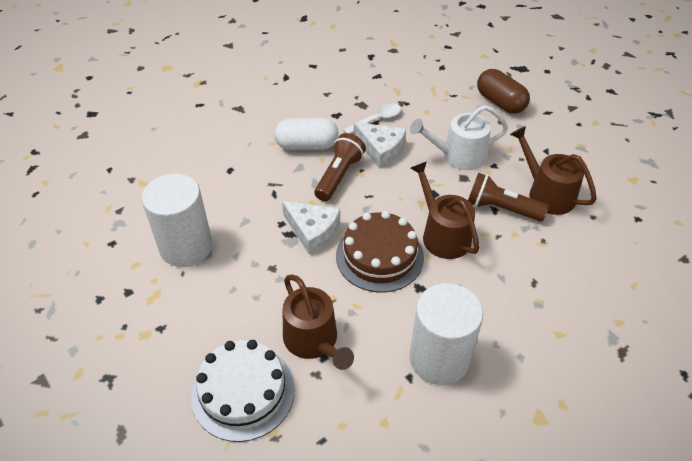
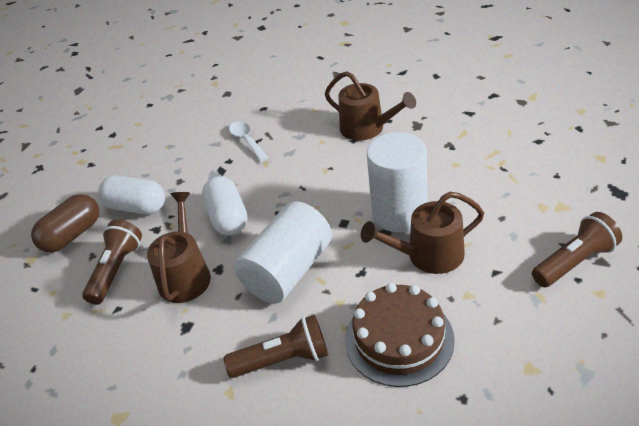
brown flashlight: [314,133,366,201] [468,173,549,221] = 2 -> [82,220,142,305] [223,314,328,378] [532,212,622,287] = 3
white cake: [191,340,295,442] = 1 -> none = 0
white capsule: [274,118,339,150] = 1 -> [98,175,165,214] [202,176,247,235] = 2
white cheese: [282,201,340,255] [354,122,406,169] = 2 -> none = 0
white watering can: [410,105,508,170] = 1 -> none = 0

